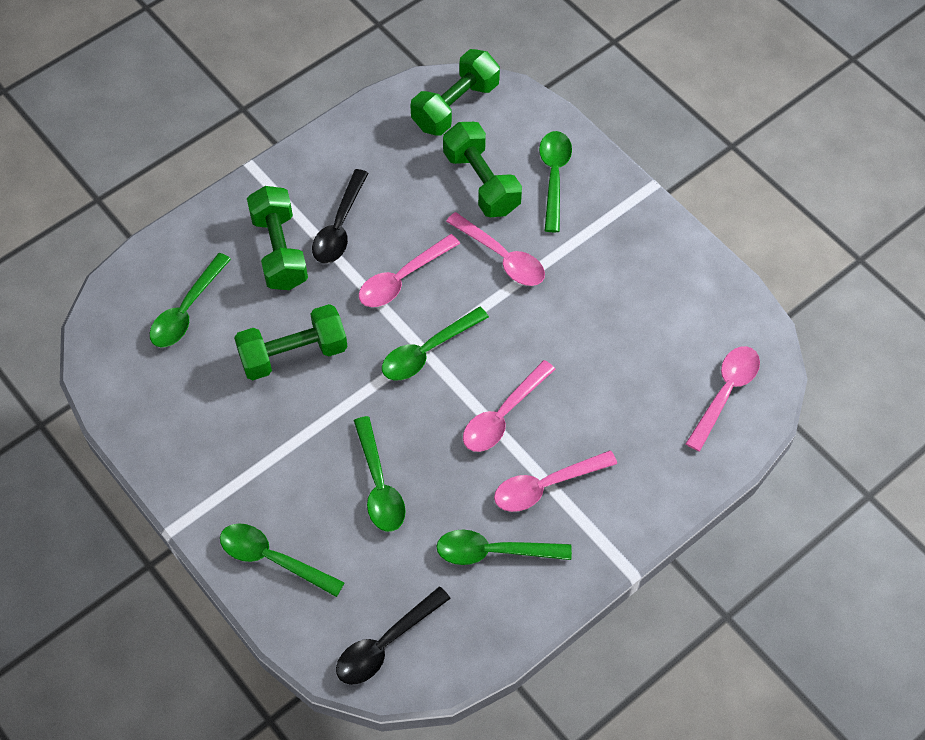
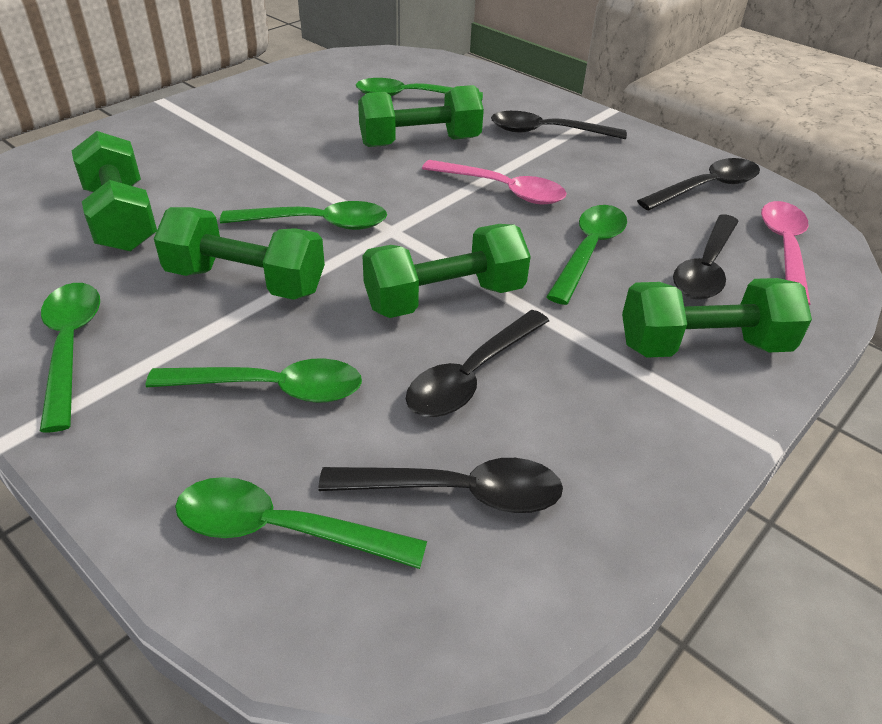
black spoon: [312,169,368,264] [336,586,451,685] = 2 -> [318,458,563,513] [406,310,549,417] [491,111,627,139] [637,158,760,211] [673,214,739,300] = 5
green dumbbell: [234,304,348,380] [247,186,308,290] [410,49,500,136] [443,122,522,217] = 4 -> [72,131,157,252] [154,207,325,300] [358,85,484,147] [363,224,531,318] [622,278,812,358] = 5
pink spoon: [359,234,460,307] [446,212,545,286] [463,360,555,452] [494,450,617,512] [686,346,760,452] = 5 -> [422,160,567,204] [761,201,811,305] = 2

